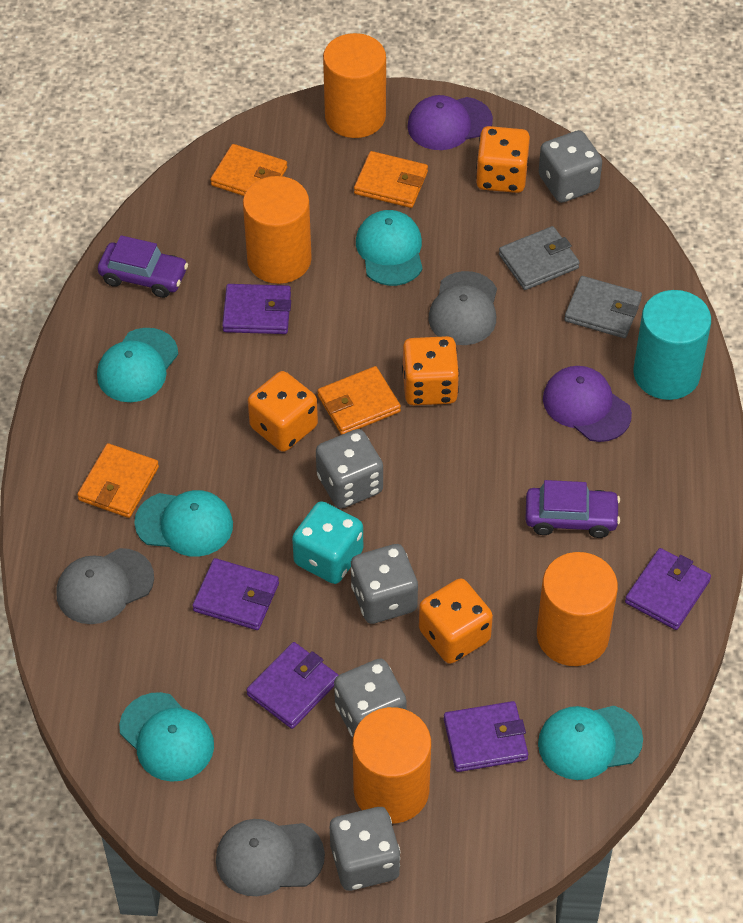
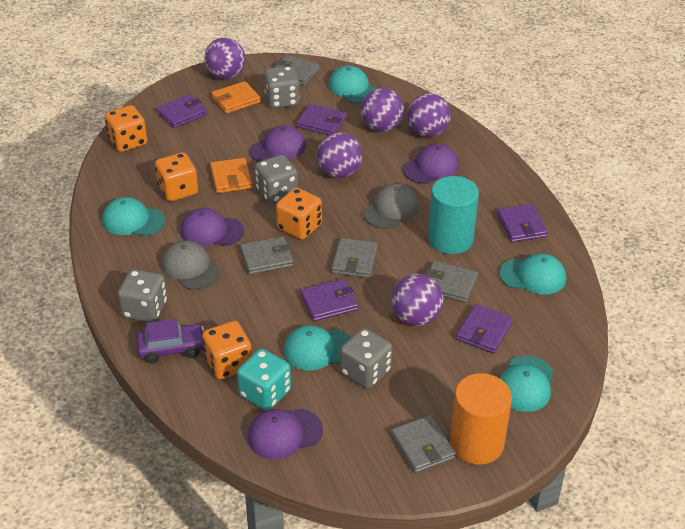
grey cap: [56,548,154,624] [216,819,325,896] [429,271,497,345] = 3 -> [162,241,220,290] [363,184,419,229] = 2
grey dice: [316,429,383,509] [330,807,400,891] [334,659,407,738] [351,544,418,624] [539,130,602,203] = 5 -> [118,269,167,322] [255,155,298,204] [264,66,300,108] [340,328,392,389] = 4
grey wallet: [499,226,580,290] [564,276,642,338] = 2 -> [240,236,294,275] [274,55,320,85] [332,238,378,278] [391,415,456,473] [425,261,478,303] = 5
orange cylinder: [243,176,312,284] [323,33,386,138] [353,707,431,824] [537,552,618,666] = 4 -> [450,373,512,465] = 1
orange wallet: [77,443,159,518] [210,144,287,196] [317,366,401,435] [354,151,428,208] = 4 -> [210,158,252,193] [211,81,261,114] = 2
purple ball: none = 0 -> [204,38,246,79] [317,132,362,178] [361,88,404,132] [391,274,444,326] [407,93,451,137] = 5
purple cap: [407,95,493,150] [543,366,632,442] = 2 -> [180,208,244,247] [248,409,323,459] [250,125,306,162] [403,144,459,184] = 4
purple car: [98,235,188,298] [525,480,620,538] = 2 -> [136,319,204,363] = 1

